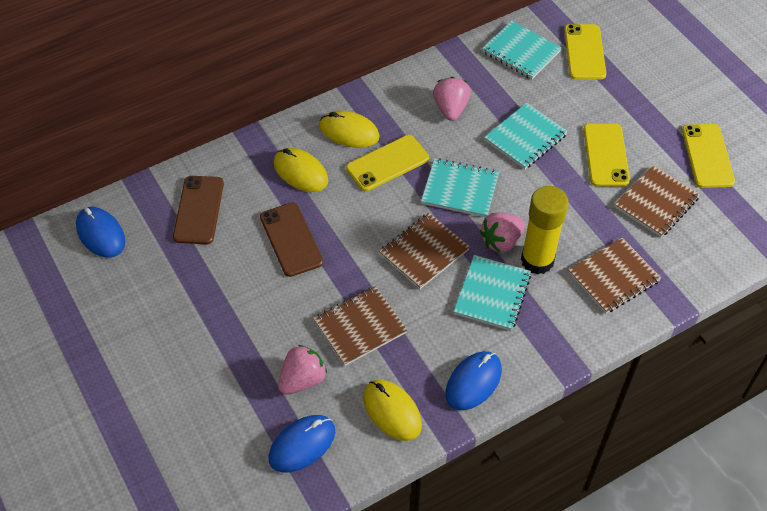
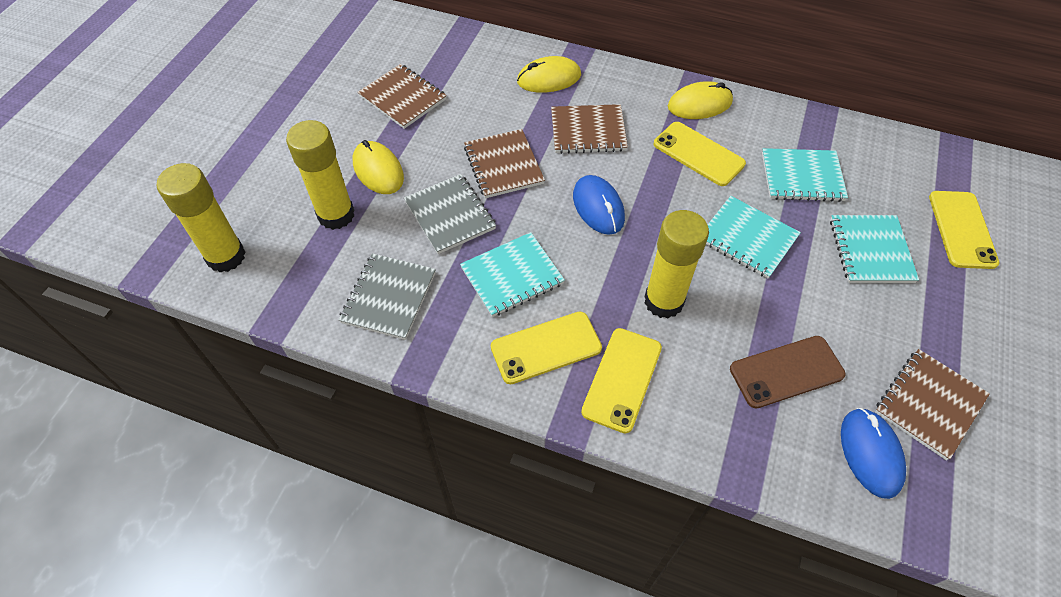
blue mouse: [76,207,125,258] [269,415,335,473] [445,351,502,410] = 3 -> [573,175,625,235] [841,408,906,499] = 2
brown phone: [173,176,224,244] [260,202,323,277] = 2 -> [730,336,846,409] = 1
grey notebook: none = 0 -> [339,253,436,340] [404,174,496,254] = 2
pink strawberry: [278,345,327,395] [433,77,471,121] [480,212,525,253] = 3 -> none = 0
yellow glue stick: [521,186,569,275] = 1 -> [157,163,245,272] [286,120,355,230] [644,210,709,318] = 3

